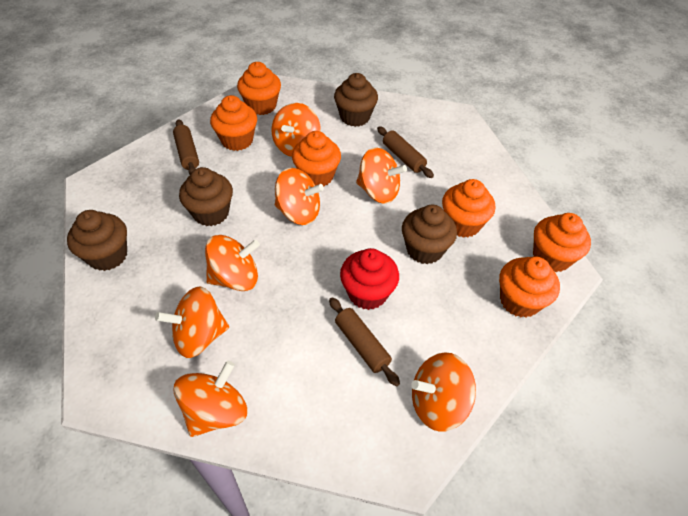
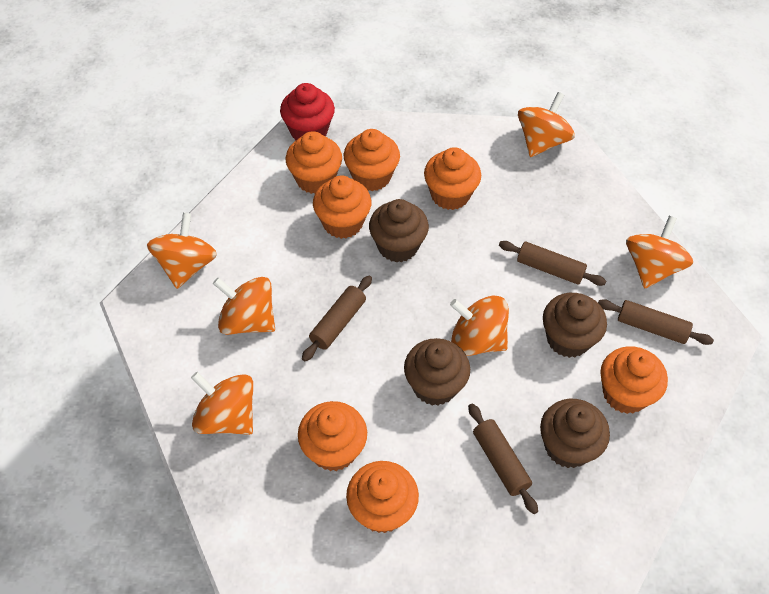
brown rolling pin: [173,119,199,175] [329,297,400,387] [377,126,434,178] = 3 -> [302,276,372,361] [468,403,538,514] [499,241,606,286] [598,299,714,345] = 4
orange cupcake: [210,95,257,151] [237,62,281,115] [292,131,341,187] [442,179,495,238] [499,256,560,318] [533,213,591,272] = 6 -> [286,131,342,194] [298,401,367,471] [313,176,371,239] [344,129,400,191] [346,461,419,533] [424,147,481,210] [600,346,668,414] = 7
orange spinning top: [155,286,229,358] [174,361,247,437] [205,235,260,291] [271,103,321,157] [275,168,324,225] [356,147,407,204] [411,352,476,432] = 7 -> [147,213,217,289] [191,372,253,435] [213,277,275,335] [450,295,509,356] [518,92,575,157] [626,216,693,288] = 6

